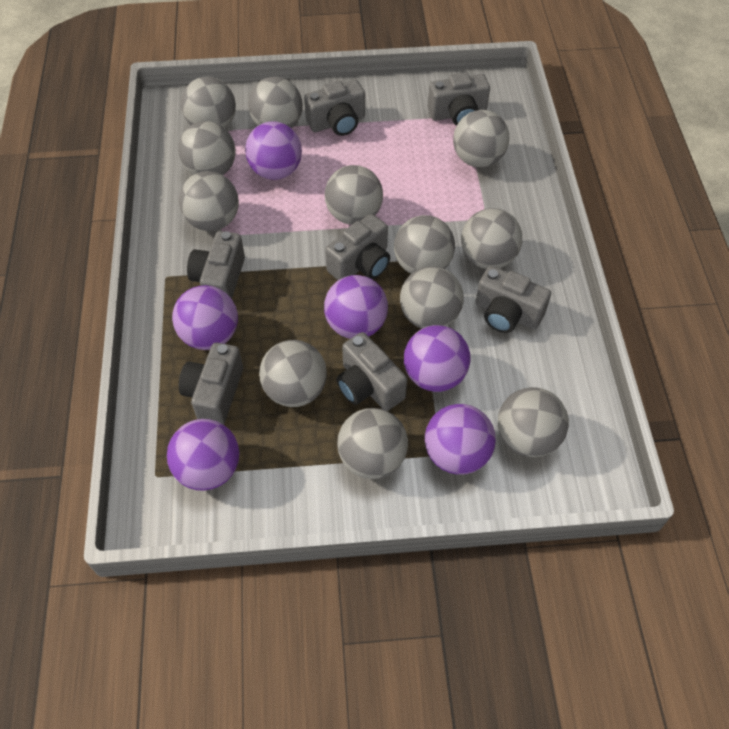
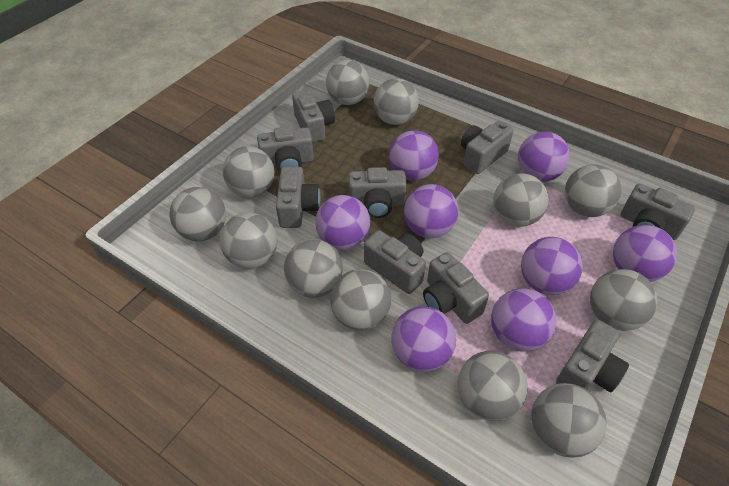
grey camera: [179,343,243,425] [187,231,245,299] [304,80,365,136] [325,214,390,280] [337,332,407,411] [428,72,490,126] [475,266,551,333] = 7 -> [257,126,314,172] [276,167,320,228] [292,90,335,143] [349,167,406,218] [364,230,426,294] [423,252,489,324] [461,121,514,174] [556,319,629,392] [621,184,695,240] = 9
purple ball: [167,419,239,491] [172,285,238,350] [245,121,302,180] [324,275,388,339] [404,325,471,392] [425,404,496,475] = 6 -> [315,195,370,250] [389,130,439,181] [391,306,456,371] [404,184,458,238] [491,288,556,352] [518,132,570,182] [521,237,583,295] [613,225,677,282] = 8

